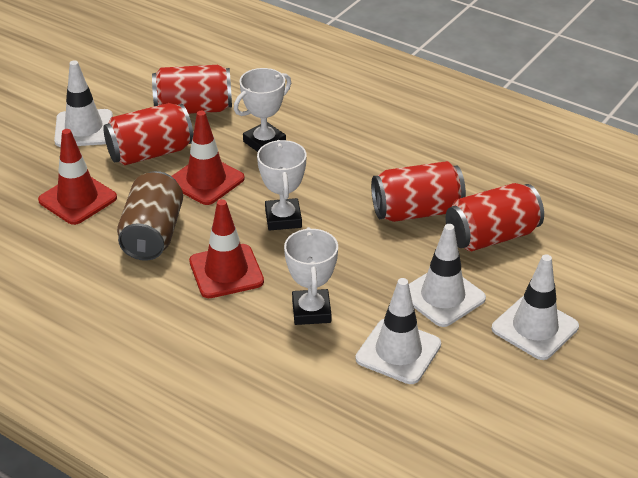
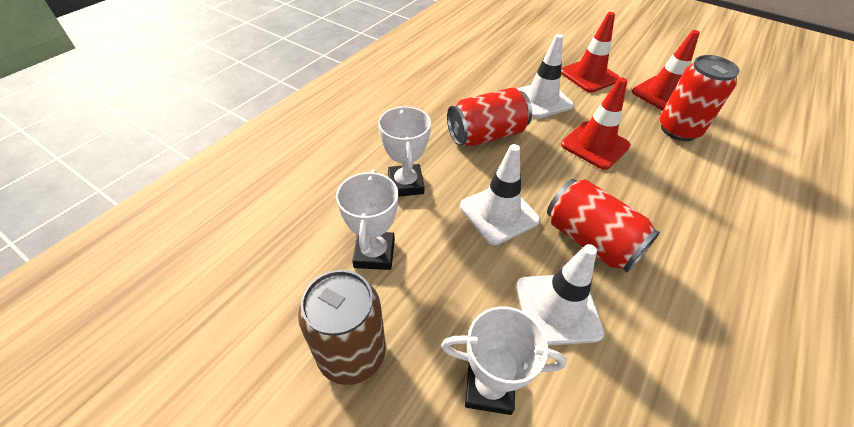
red can: [103,103,193,166] [152,65,232,114] [371,161,466,222] [446,183,544,251] = 4 -> [447,87,532,146] [547,179,660,273] [659,55,740,141] = 3
white traffic cone: [54,60,113,147] [356,278,441,384] [409,224,486,327] [492,254,579,360] = 4 -> [460,144,540,245] [516,34,574,118] [516,244,605,346] = 3

